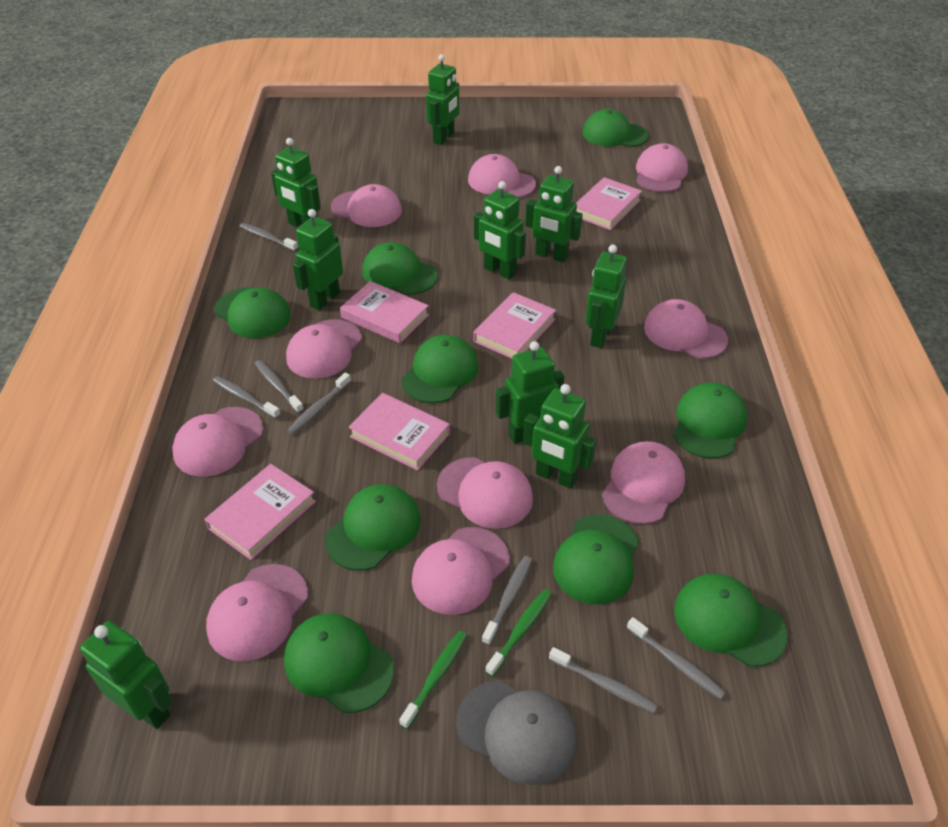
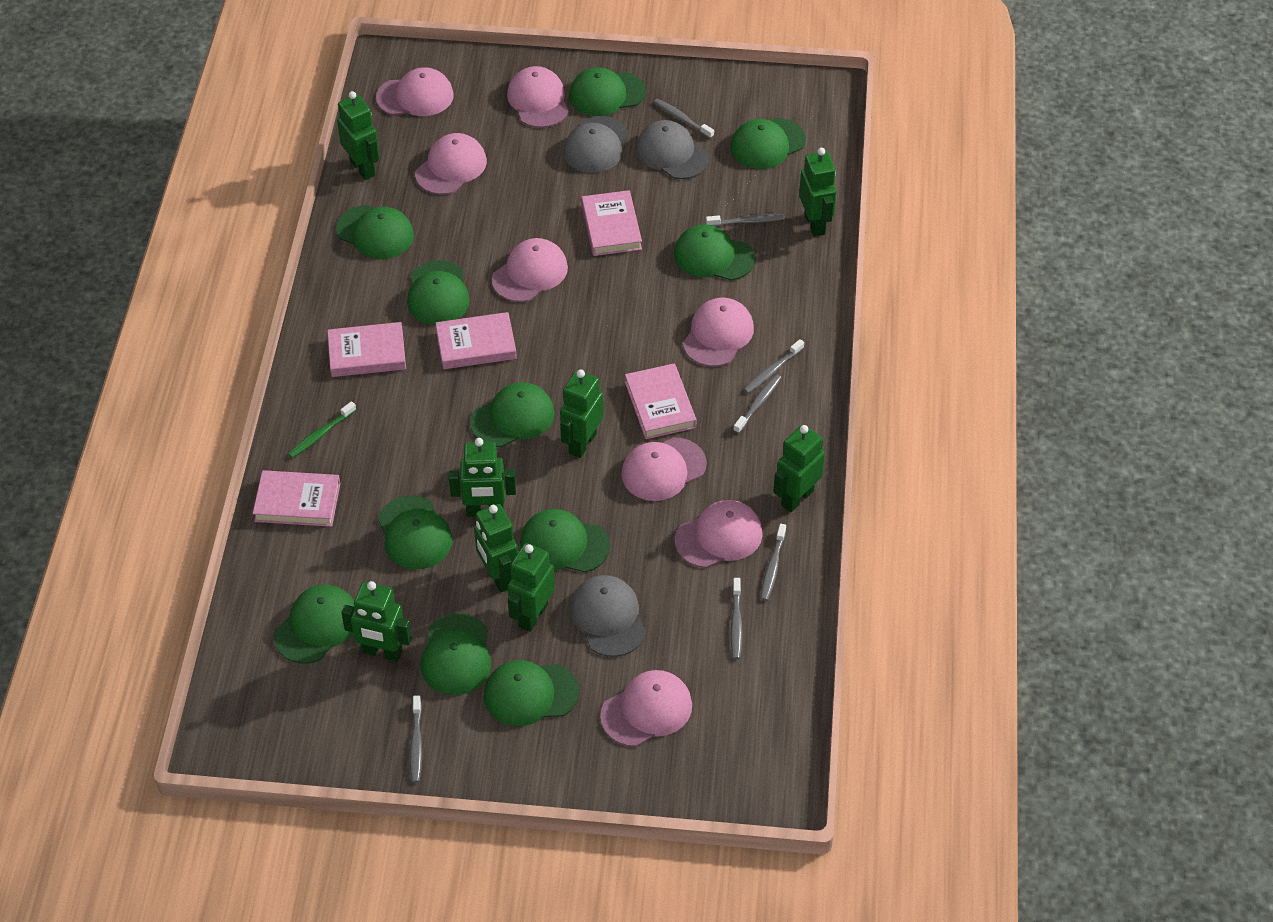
green cap: [215,287,291,338] [284,613,394,713] [325,484,421,571] [362,242,438,295] [401,335,479,403] [553,515,639,604] [582,109,648,147] [673,382,747,458] [674,573,788,667] = 9 -> [274,585,355,664] [336,205,414,259] [378,495,452,569] [407,260,470,325] [421,613,491,695] [470,382,555,447] [484,660,579,726] [520,509,610,573] [569,67,646,116] [674,224,755,281] [730,118,806,169] = 11
green robot: [80,621,173,729] [271,138,321,227] [293,209,343,311] [426,54,460,145] [474,181,526,280] [496,341,565,444] [523,384,596,489] [525,166,583,263] [585,245,627,348] = 9 -> [337,91,379,180] [341,581,412,662] [449,438,516,517] [474,504,518,592] [508,543,555,632] [560,369,604,458] [773,425,825,512] [799,148,837,237] = 8
green toothbrush: [399,631,467,729] [485,589,552,677] = 2 -> [288,401,356,458] = 1
grey cap: [456,680,577,785] = 1 -> [563,116,628,173] [570,575,646,657] [636,120,709,179] = 3
pink cap: [172,407,263,477] [206,564,308,662] [286,319,362,379] [331,184,402,227] [412,527,509,615] [437,457,533,529] [468,154,536,198] [602,441,685,524] [636,143,688,192] [644,299,728,359] = 10 -> [376,67,454,116] [415,133,487,195] [492,238,568,302] [507,66,569,128] [600,670,692,747] [621,437,707,501] [675,500,763,568] [683,298,754,367] = 8

